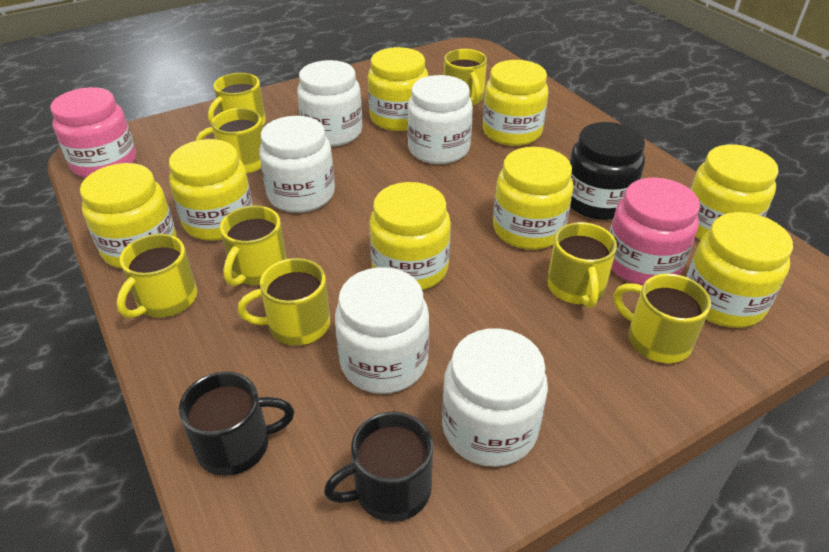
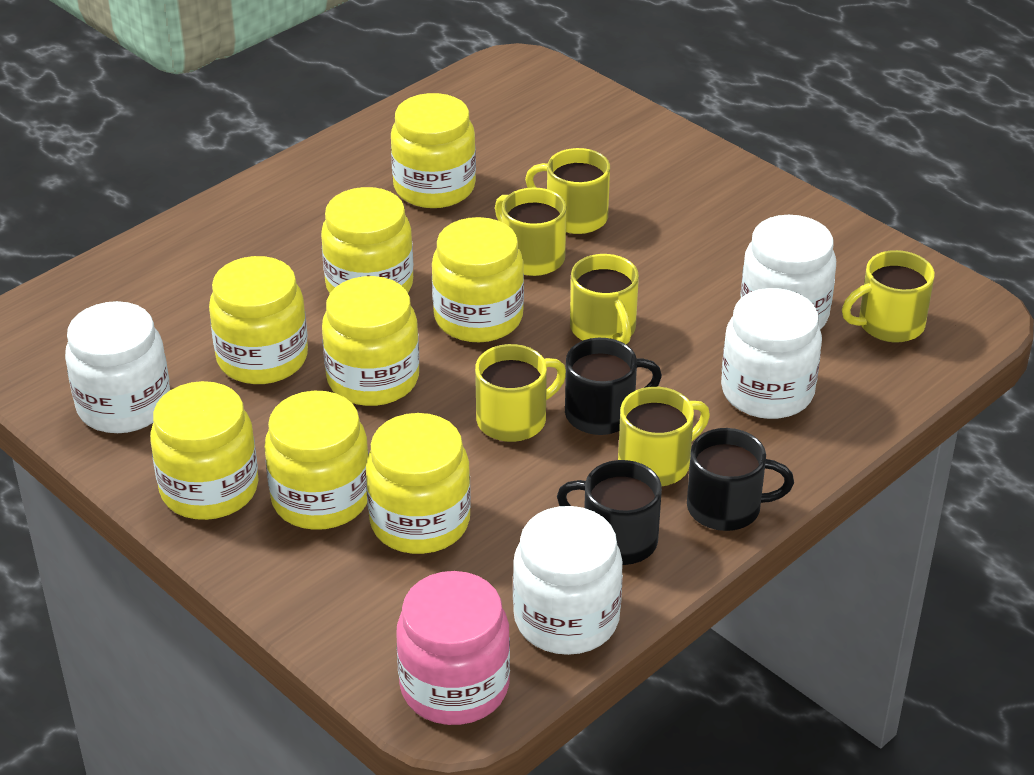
black jar: [570,122,645,220] = 1 -> none = 0
black mug: [179,371,294,476] [324,411,433,522] = 2 -> [557,460,662,565] [565,338,662,435] [687,428,794,531] = 3
pink jar: [50,87,136,178] [610,177,700,286] = 2 -> [396,571,510,725] = 1
white jar: [259,116,335,213] [297,60,362,146] [335,267,429,394] [407,75,473,164] [442,328,548,467] = 5 -> [65,301,170,433] [513,506,623,655] [721,288,822,419] [740,215,836,330] = 4
yellow mug: [116,234,197,318] [196,108,263,174] [208,73,266,125] [220,206,287,286] [238,258,330,346] [444,49,487,106] [547,222,617,308] [613,274,711,363] = 8 -> [475,344,566,442] [495,188,566,276] [525,148,610,234] [570,254,639,344] [618,387,710,486] [842,250,935,342] = 6

